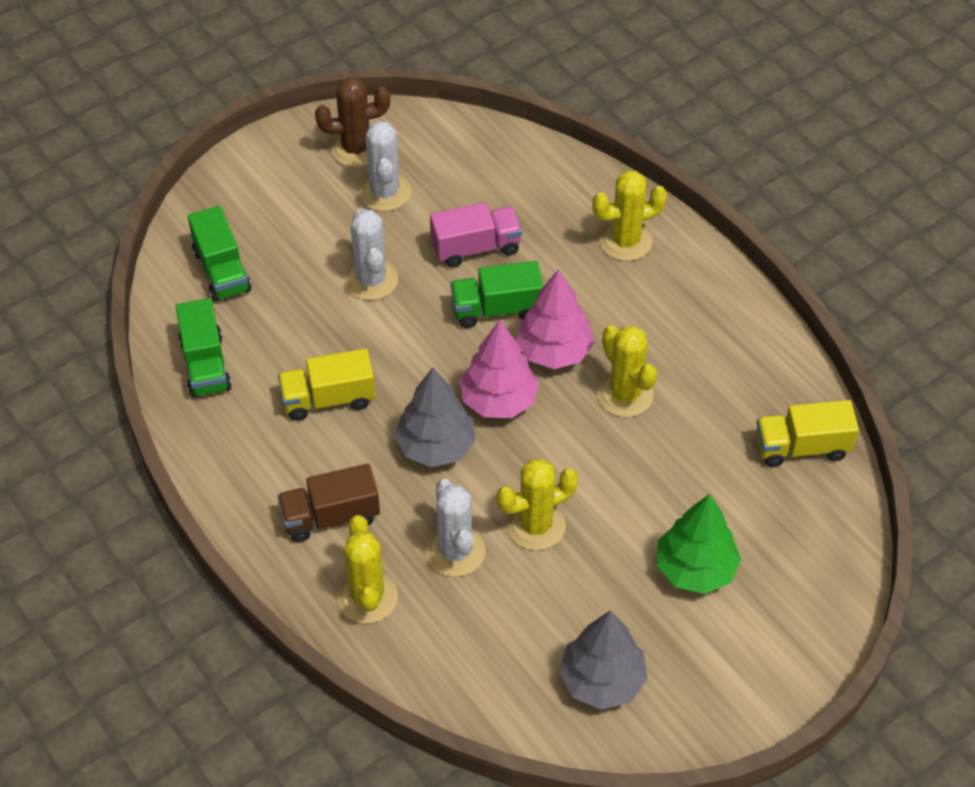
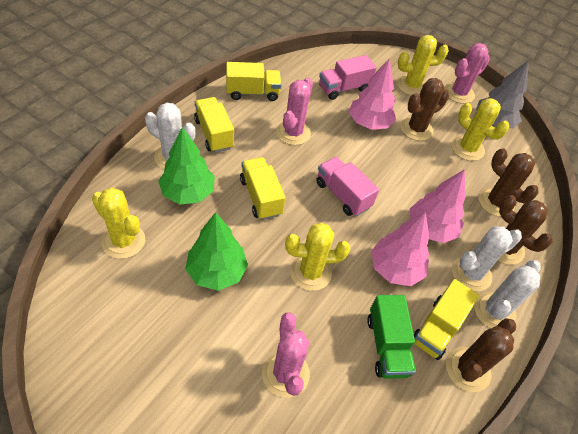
brown cactus: [315,77,390,167] = 1 -> [401,78,449,141] [446,318,516,392] [478,148,538,217] [497,195,553,265] = 4
brown truck: [277,464,380,542] = 1 -> none = 0
green tree: [657,494,741,594] = 1 -> [158,127,215,204] [185,212,248,291] = 2
green truck: [175,298,232,397] [188,206,251,302] [450,261,544,328] = 3 -> [367,295,416,379] = 1
grey tree: [394,367,475,467] [559,610,648,710] = 2 -> [476,60,529,128] = 1
pink cactus: none = 0 -> [262,313,310,398] [276,78,313,145] [444,43,490,104] = 3
pink tree: [460,320,539,418] [516,269,594,369] = 2 -> [349,59,396,130] [371,212,429,286] [410,169,466,243] = 3
pink truck: [430,202,522,268] = 1 -> [316,157,379,216] [319,55,377,100] = 2
yellow truck: [278,348,375,421] [756,400,859,467] = 2 -> [194,97,234,153] [226,62,282,101] [240,157,286,220] [413,279,479,360] = 4

